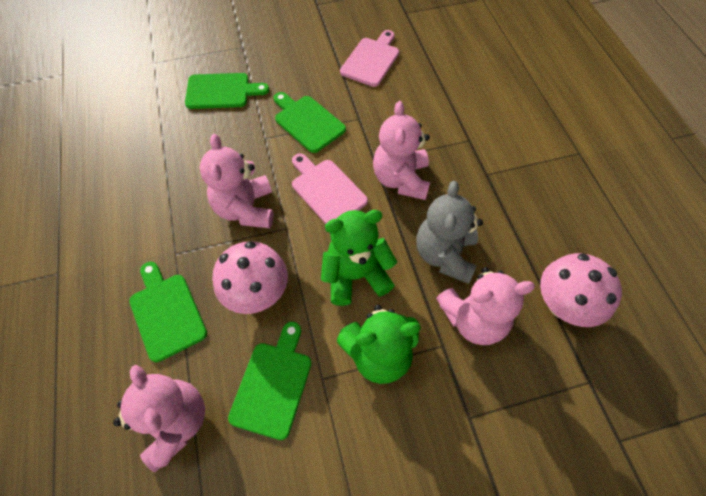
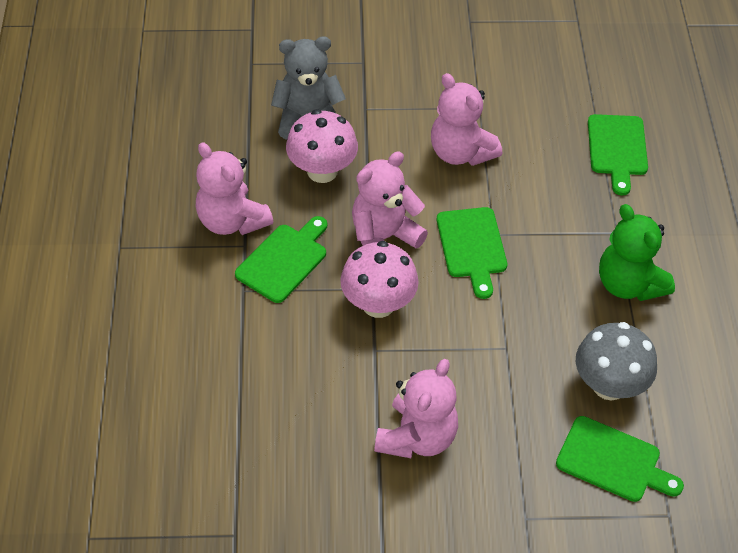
green teddy bear: [321,210,397,306] [337,305,421,384] = 2 -> [599,204,675,301] = 1
grey mushroom: none = 0 -> [576,322,657,400] = 1
pink cutting board: [292,153,368,224] [340,30,399,87] = 2 -> none = 0

